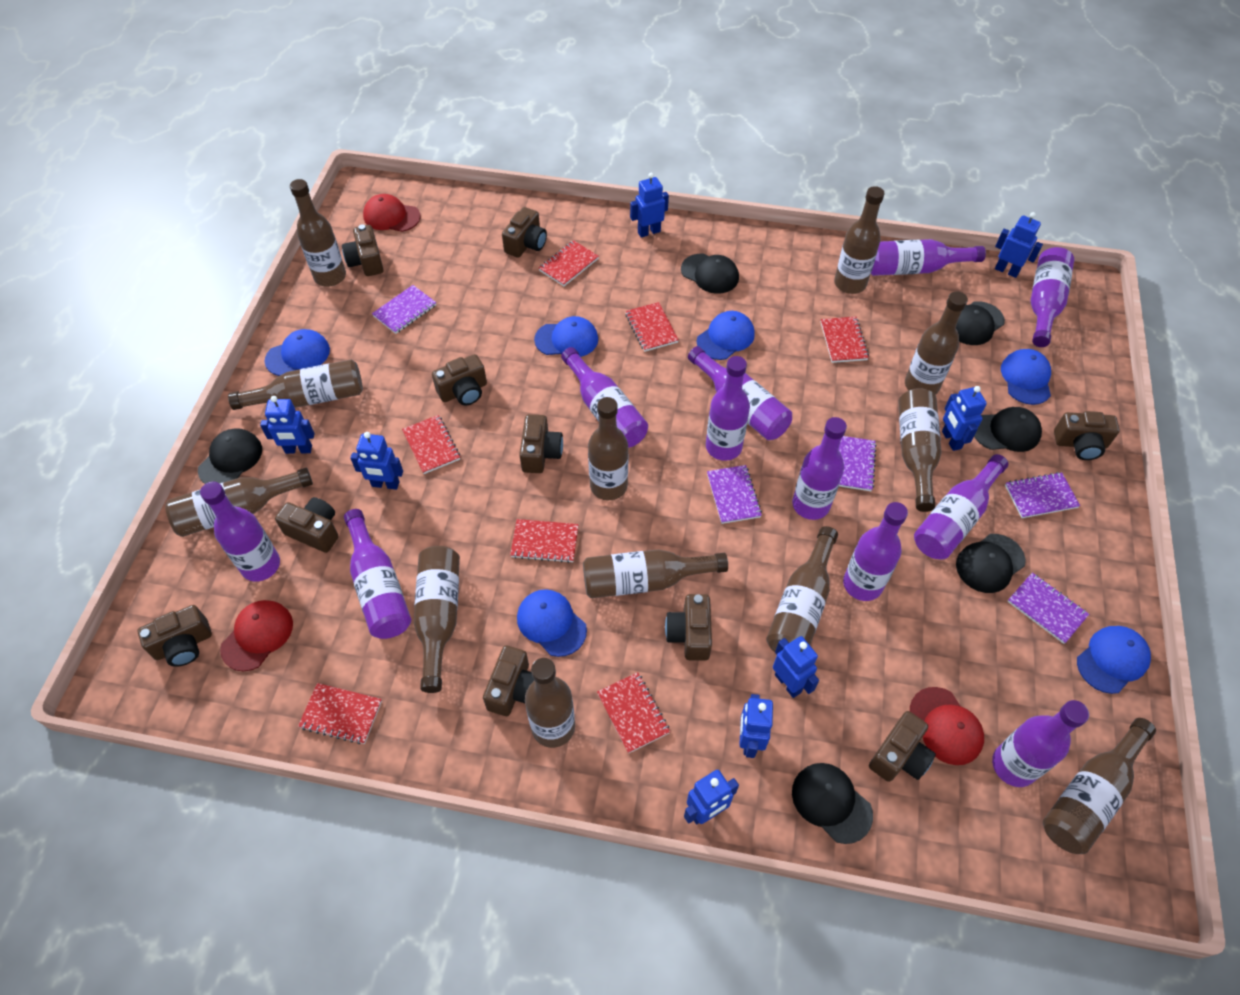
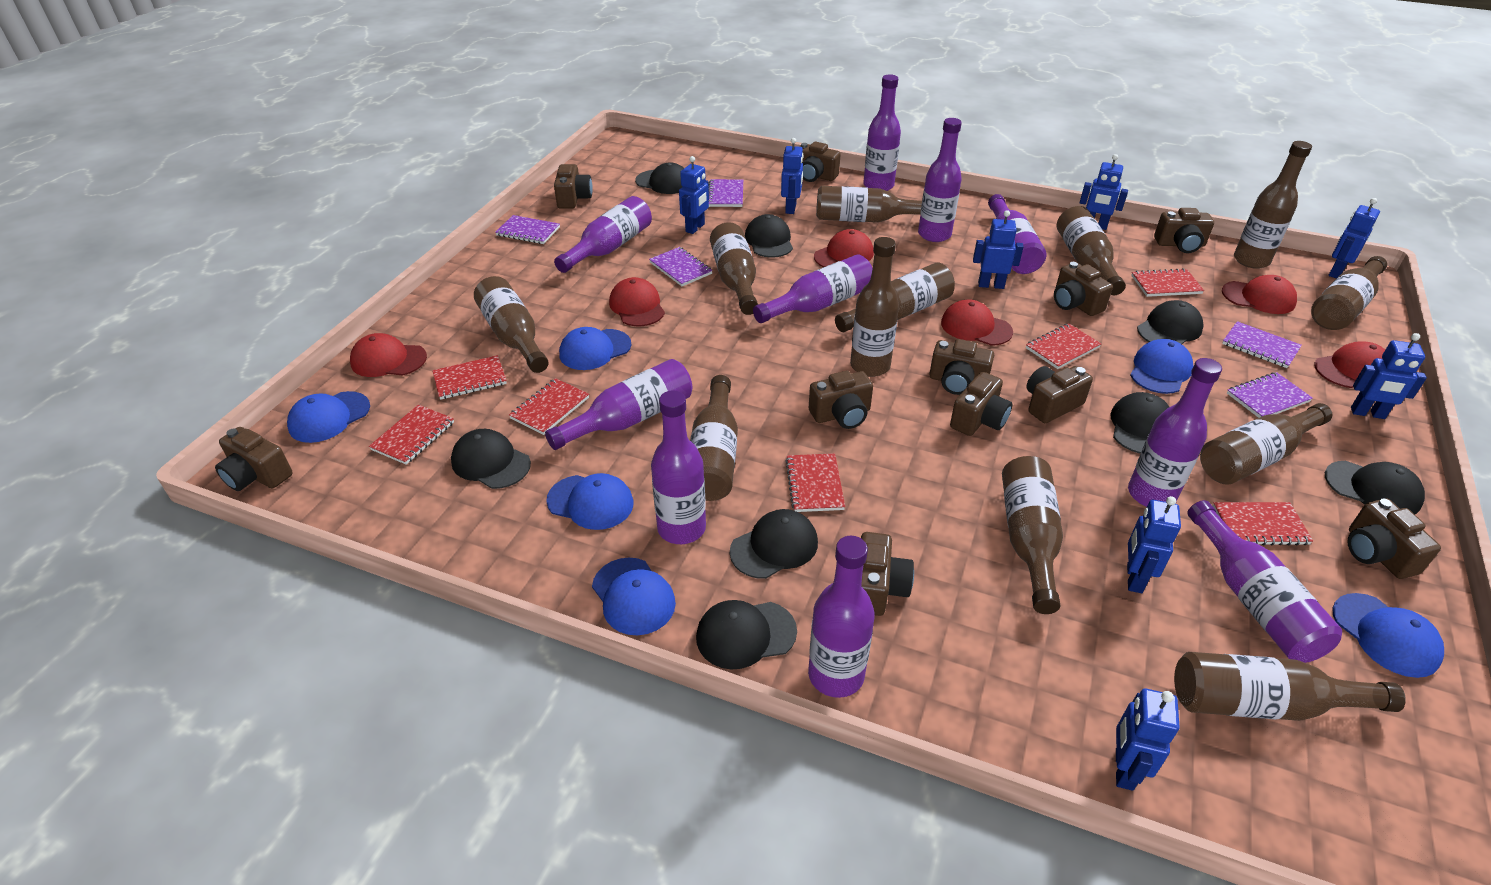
black cap: [198,428,262,484] [681,254,739,294] [792,763,873,844] [956,301,1005,345] [956,534,1026,593] [974,407,1042,452] = 6 -> [451,429,531,489] [635,163,684,194] [696,600,797,670] [730,509,818,579] [745,214,793,258] [1110,392,1169,454] [1137,300,1204,344] [1325,461,1425,514] = 8
brown camera: [137,605,212,667] [275,497,338,553] [342,224,384,276] [432,354,487,405] [483,645,534,716] [502,207,547,258] [519,414,563,473] [665,594,712,661] [869,711,936,782] [1054,411,1120,460] = 10 -> [215,427,293,491] [554,164,593,209] [799,141,841,182] [809,371,873,429] [861,532,914,616] [930,339,994,395] [950,372,1012,436] [1026,366,1093,423] [1054,262,1113,316] [1154,208,1214,253] [1347,498,1441,579] = 11
purple bottle: [200,482,280,582] [344,509,411,639] [561,347,648,448] [688,346,792,440] [706,356,750,461] [792,417,847,520] [843,502,908,601] [871,239,986,276] [914,454,1008,559] [992,700,1089,787] [1030,247,1074,347] = 11 -> [545,359,692,450] [554,196,652,273] [651,390,706,544] [753,255,873,323] [808,536,875,698] [863,74,901,191] [918,118,962,242] [988,194,1046,274] [1128,358,1222,507] [1187,500,1342,663] = 10
red cap: [220,600,293,671] [363,194,420,232] [910,687,984,765] = 3 -> [350,333,427,377] [609,277,665,326] [814,229,874,267] [941,299,1013,346] [1222,275,1297,314] [1314,341,1385,388] = 6

